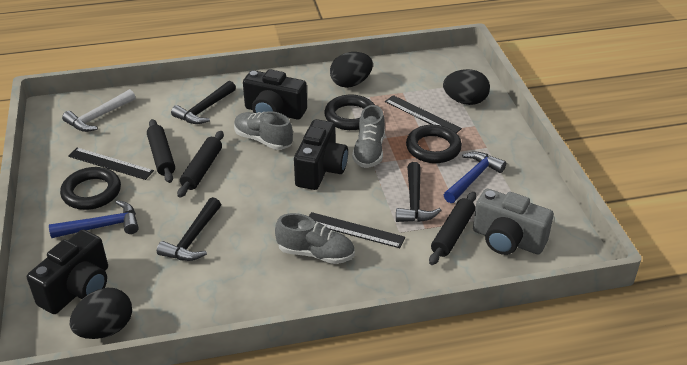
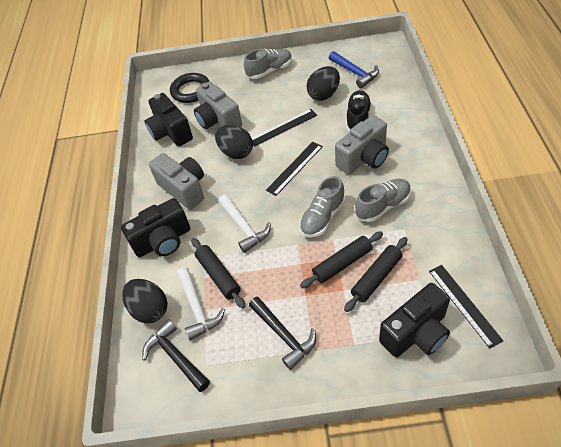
black hammer: [157,197,221,261] [171,81,236,124] [396,162,442,222] = 3 -> [142,319,210,392] [249,297,316,370] = 2
black ring: [60,167,121,210] [324,95,375,130] [406,125,462,163] = 3 -> [170,73,210,103] = 1
black shoe: none = 0 -> [346,90,372,132] = 1
blue hammer: [49,200,139,238] [444,152,506,203] = 2 -> [329,51,379,88] = 1
grey camera: [473,189,554,255] = 1 -> [149,153,204,210] [194,82,242,129] [335,115,389,175] = 3
white hammer: [62,89,136,132] = 1 -> [176,267,225,340] [218,194,271,253] = 2

